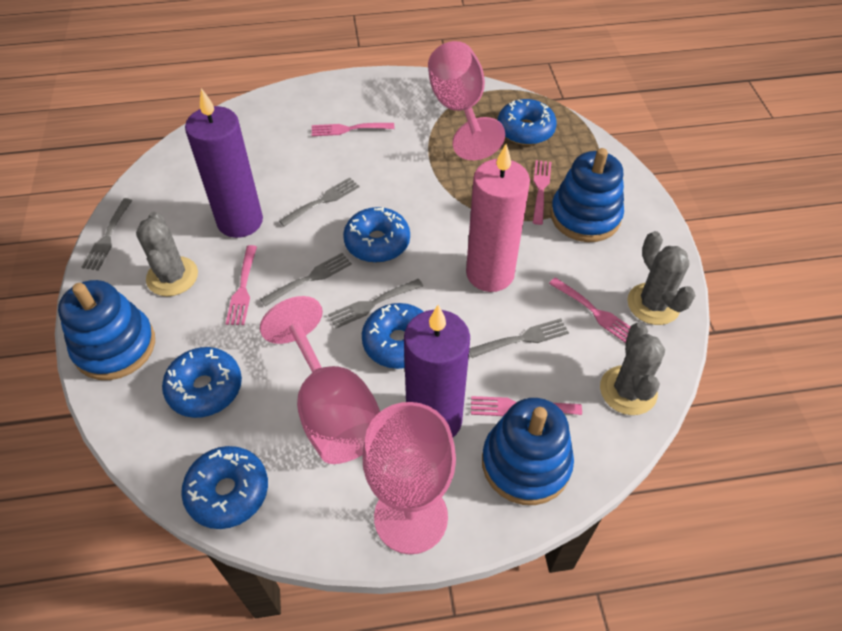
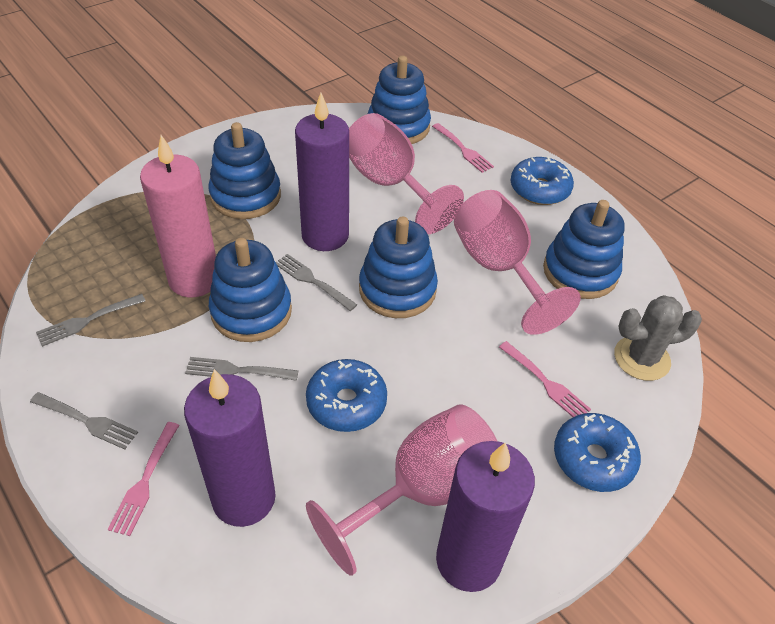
blue donut: [162,347,242,418] [181,446,268,529] [343,207,410,263] [362,303,423,369] [498,99,557,145] = 5 -> [306,359,387,432] [511,157,574,205] [554,413,641,492] = 3
blue stacking toy: [58,280,155,380] [482,398,574,505] [550,148,624,242] = 3 -> [208,122,281,219] [209,238,292,342] [359,216,438,318] [368,56,431,144] [543,200,624,299] = 5
grey cactus: [136,212,198,296] [600,322,665,415] [627,231,696,325] = 3 -> [614,295,702,381] = 1
grey fork: [81,198,133,271] [260,253,352,307] [279,178,360,227] [328,279,423,328] [469,318,569,358] = 5 -> [30,392,138,449] [36,294,145,347] [185,357,298,381] [276,254,357,311] = 4
pink fork: [225,245,257,325] [312,123,394,136] [471,396,582,416] [533,160,551,225] [549,277,630,343] = 5 -> [108,422,179,536] [432,123,494,173] [499,341,591,417] = 3
purple candle: [185,88,263,238] [404,305,470,437] = 2 -> [184,369,276,527] [295,93,349,251] [436,441,535,592] = 3

